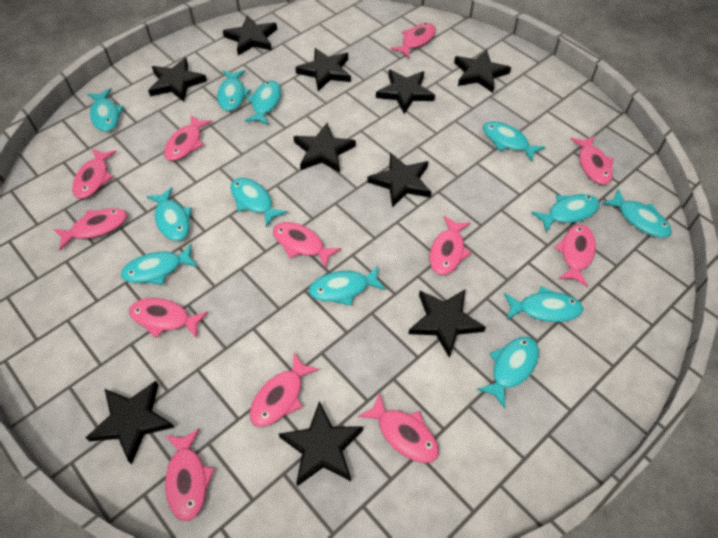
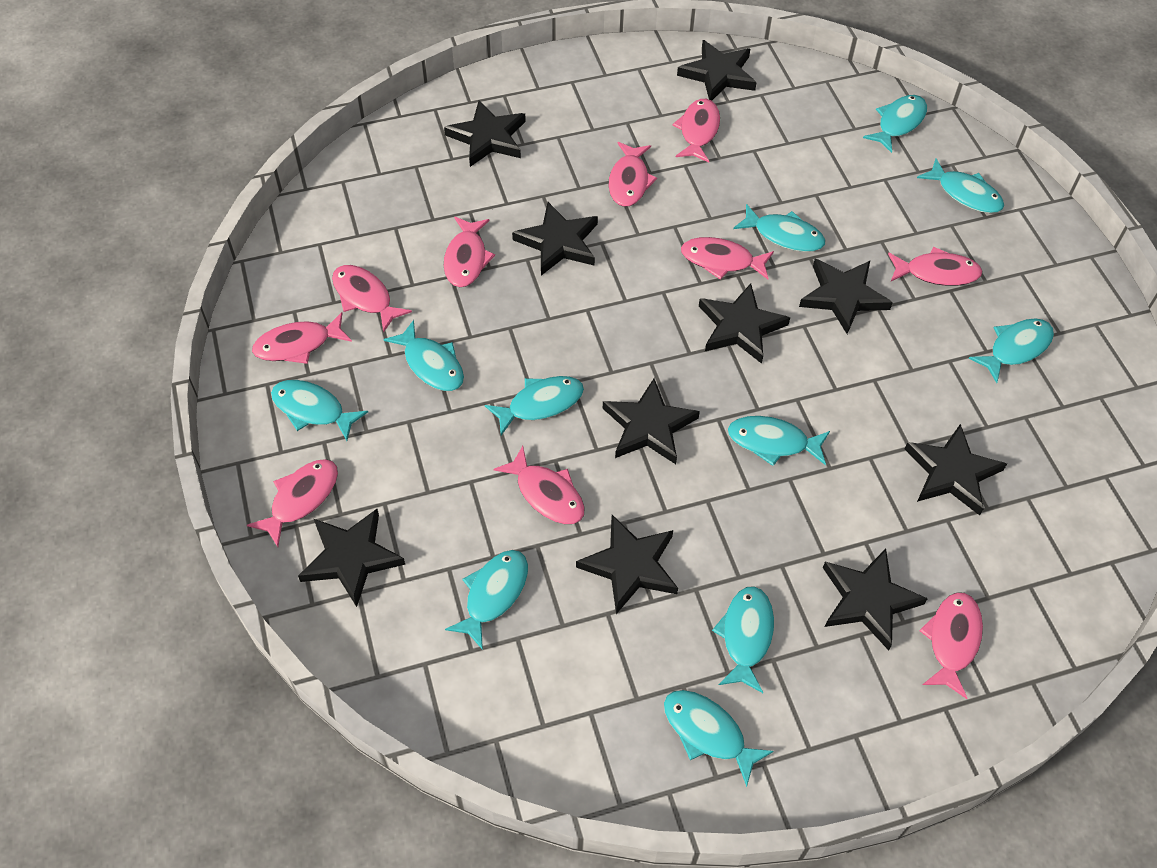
pink fish: [53,208,127,250] [72,148,117,199] [129,298,208,339] [164,115,212,161] [165,428,214,521] [250,353,320,427] [273,222,342,269] [358,393,439,463] [391,23,436,58] [429,216,471,275] [554,225,596,287] [571,136,614,185] = 12 -> [247,459,338,547] [252,312,352,364] [332,265,412,333] [444,217,495,287] [494,446,585,524] [608,142,657,207] [672,99,720,163] [681,237,774,280] [888,247,982,286] [919,592,983,699] = 10
turquoise fish: [87,88,124,132] [121,244,198,285] [146,187,192,241] [217,70,251,111] [230,178,288,227] [245,80,281,125] [309,266,386,306] [477,337,539,408] [483,121,545,162] [504,286,583,322] [531,194,600,233] [602,189,672,238] = 12 -> [271,380,368,441] [384,320,464,391] [445,550,528,650] [485,376,584,435] [664,690,774,787] [712,586,774,693] [728,416,830,466] [733,204,825,252] [863,95,927,153] [917,159,1004,213] [969,319,1054,383] = 11

